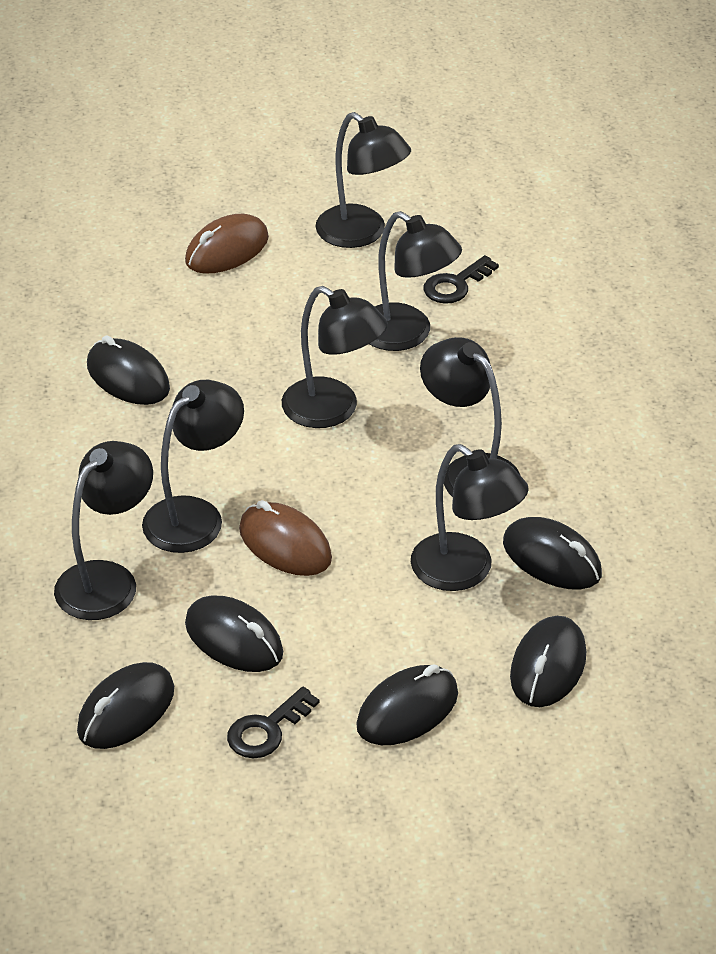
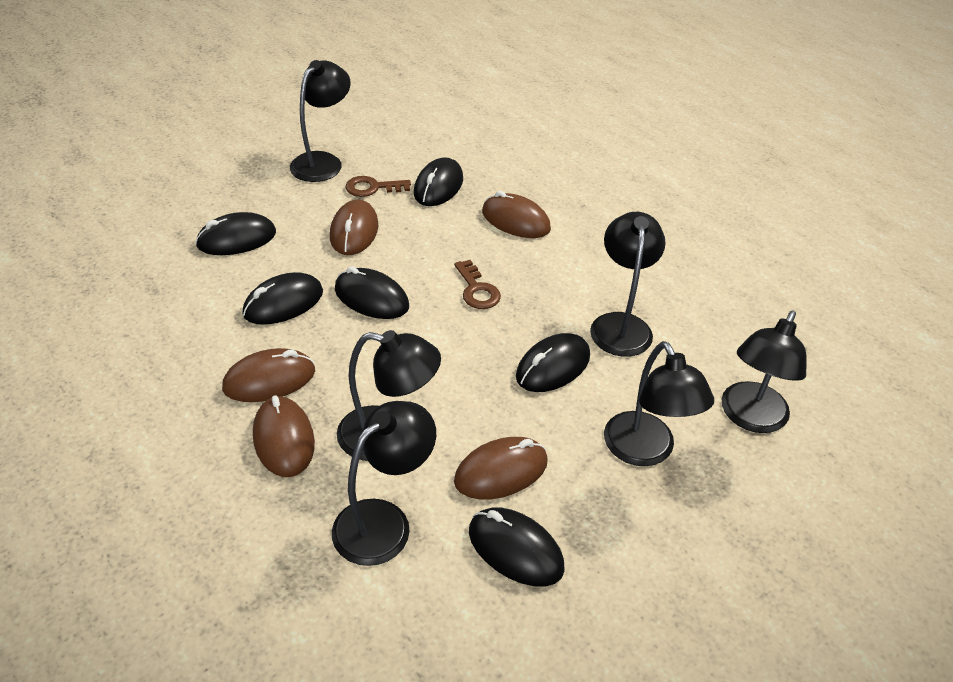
black key: [227,687,320,758] [423,255,499,304] = 2 -> none = 0
black lamp: [54,441,153,620] [142,380,244,553] [282,286,388,428] [316,112,411,248] [370,211,462,351] [411,444,529,591] [420,337,521,497] = 7 -> [290,60,350,182] [332,401,436,566] [337,330,441,461] [590,212,665,357] [604,341,714,466] [722,311,807,433] = 6
brown key: none = 0 -> [345,176,411,197] [454,260,501,309] = 2
brown mouse: [185,214,269,274] [239,500,332,576] = 2 -> [222,348,315,402] [253,396,315,477] [330,200,378,255] [454,437,548,500] [482,191,551,238] = 5

